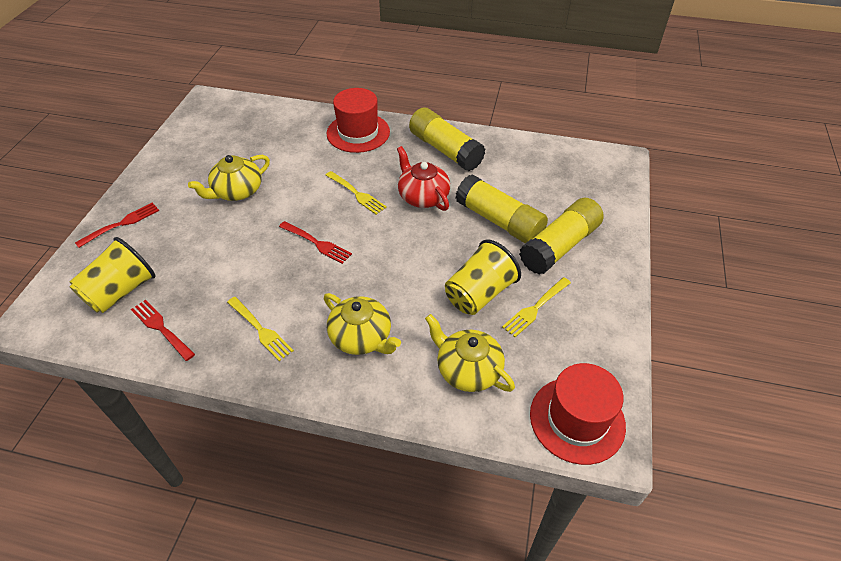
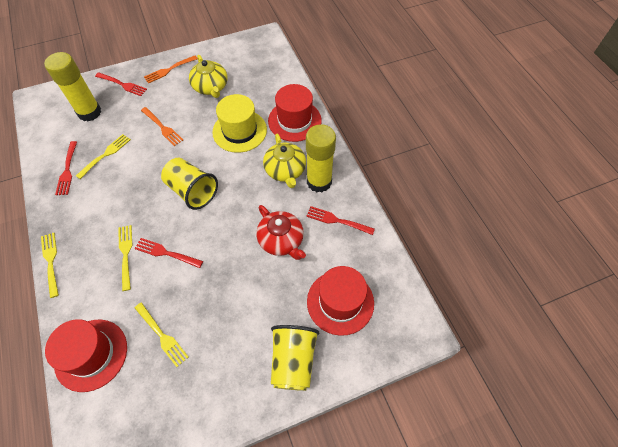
orange fork: none = 0 -> [141,107,183,146] [144,56,198,84] = 2
red fork: [75,203,159,248] [131,300,195,361] [279,221,352,264] = 3 -> [55,141,77,195] [95,72,147,96] [135,238,203,268] [306,206,375,235] = 4
red hat: [327,88,390,153] [530,363,626,465] = 2 -> [45,319,127,392] [268,84,322,142] [307,266,374,336] = 3
yellow fork: [227,297,294,361] [325,171,387,215] [502,277,571,337] = 3 -> [41,233,59,298] [76,134,131,179] [118,225,132,291] [135,302,189,367] = 4
yellow glue stick: [409,107,485,171] [455,174,548,244] [519,198,604,275] = 3 -> [44,52,101,122] [306,124,336,192] = 2
yellow hat: none = 0 -> [212,94,267,153] = 1
yellow teapot: [188,155,270,201] [324,293,401,355] [425,314,515,392] = 3 -> [189,55,227,98] [263,134,306,188] = 2

